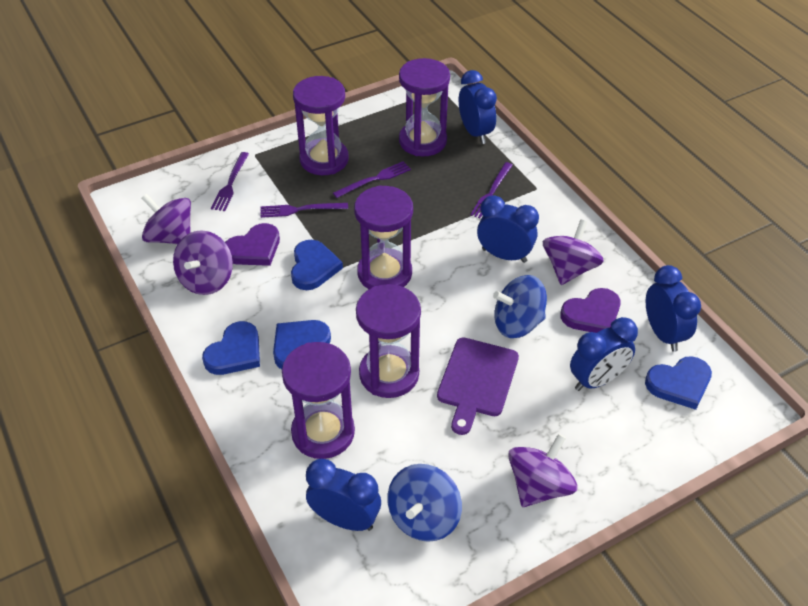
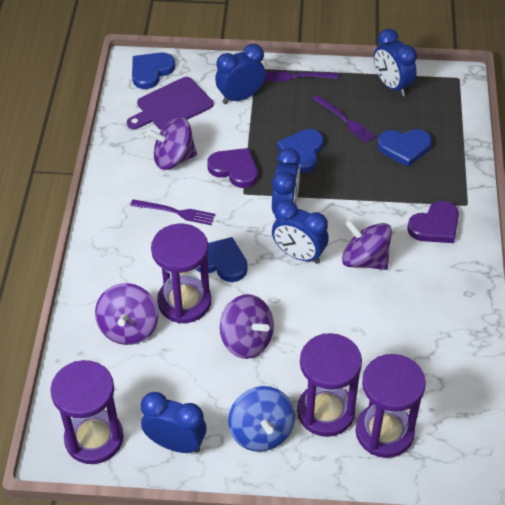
blue spinning top: [387,464,462,542] [493,275,547,338] = 2 -> [228,386,295,452] = 1
purple fork: [211,152,249,211] [261,203,348,218] [333,161,411,198] [470,162,513,218] = 4 -> [130,200,215,225] [264,72,338,82] [313,95,376,143] = 3
purple hourglass: [282,342,355,459] [293,76,349,175] [354,185,413,289] [356,284,421,398] [399,58,450,156] = 5 -> [50,360,124,464] [151,223,211,323] [297,333,362,437] [355,354,426,458] = 4

